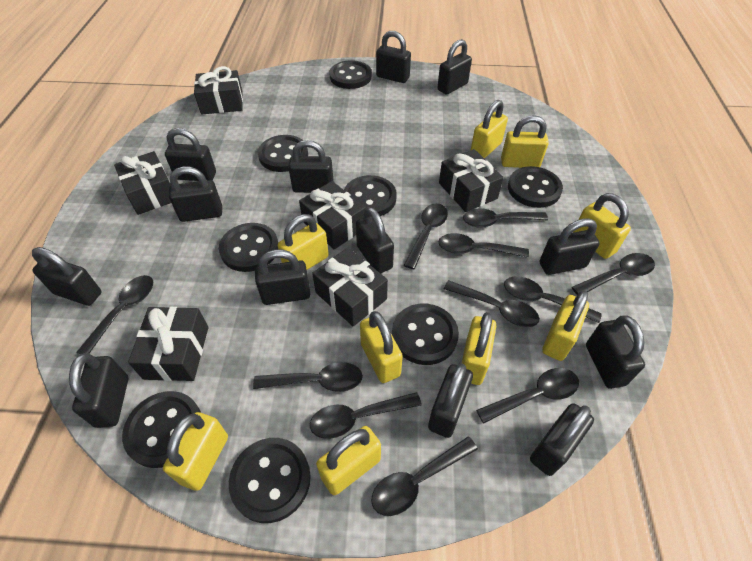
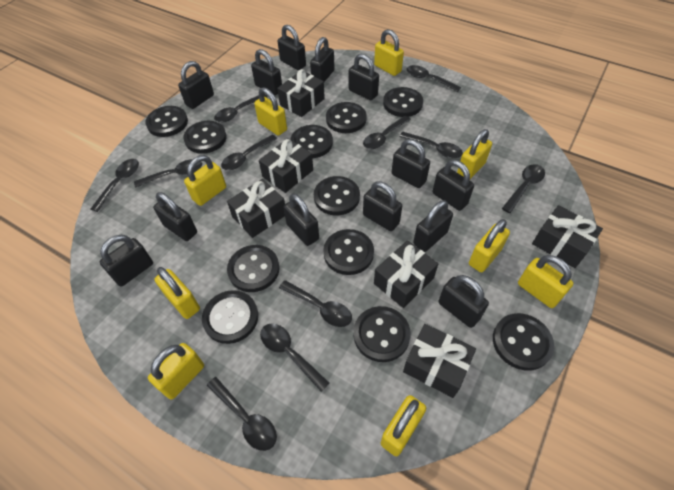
black button: [122,391,201,468] [219,223,278,272] [229,438,311,523] [258,135,308,172] [329,60,372,89] [344,175,397,216] [392,304,459,365] [508,166,563,208] = 8 -> [145,106,188,137] [183,121,227,154] [202,290,258,344] [227,245,280,292] [291,125,333,158] [314,176,360,216] [323,229,374,275] [326,102,367,133] [354,306,411,362] [383,87,423,117] [493,313,554,371] = 11

